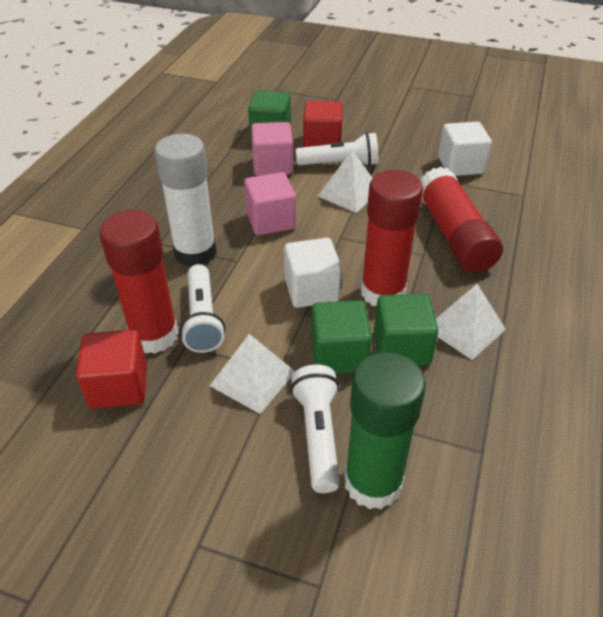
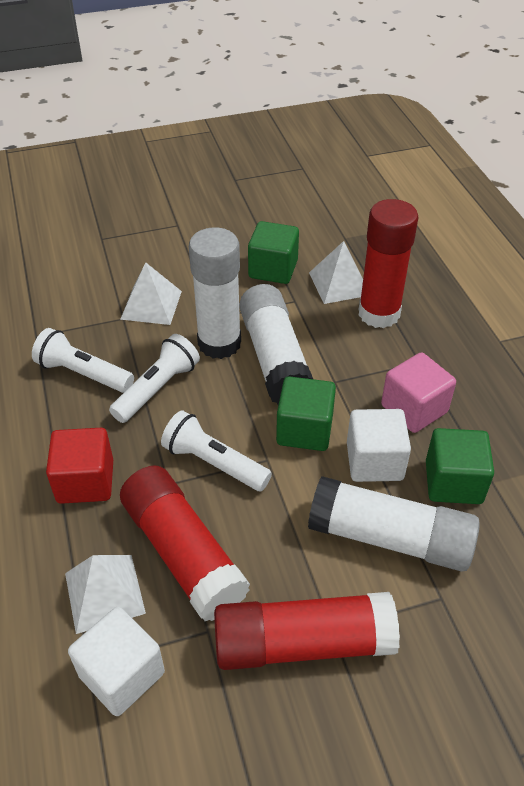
green glue stick: [345,352,426,509] = 1 -> none = 0
pink cube: [244,172,296,235] [251,122,293,176] = 2 -> [381,352,456,433] = 1
red cube: [76,330,147,409] [303,101,343,147] = 2 -> [46,428,113,504] = 1
white glue stick: [154,134,216,267] = 1 -> [189,227,241,359] [239,284,313,405] [308,476,480,572] = 3

